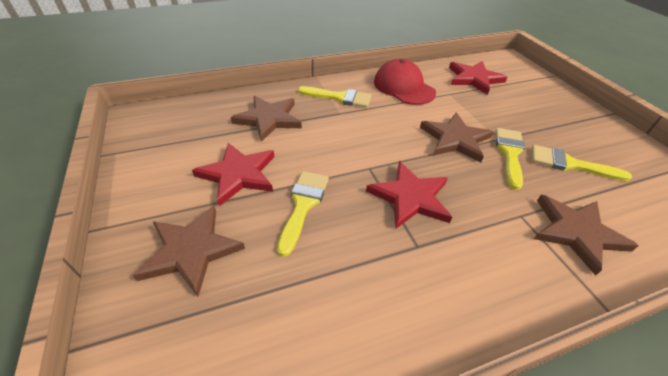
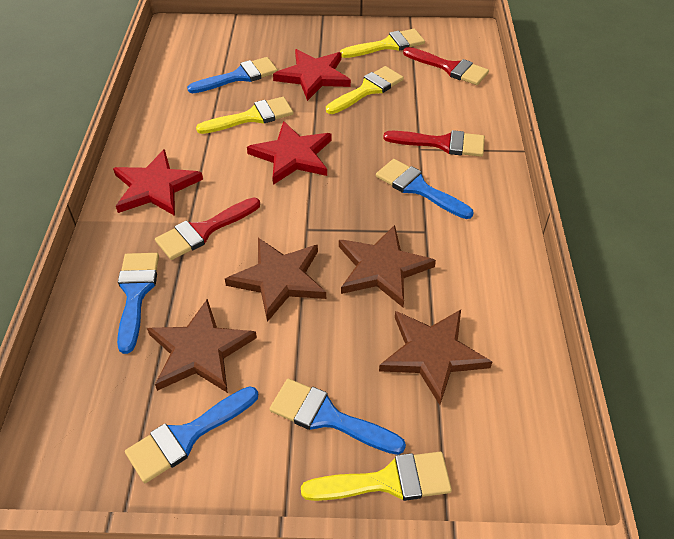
blue brush: none = 0 -> [117,253,159,354] [125,386,258,483] [187,57,278,94] [270,379,406,455] [376,159,473,219] = 5
red brush: none = 0 -> [155,198,260,260] [383,130,485,157] [403,47,489,85] = 3
red cap: [374,59,436,105] = 1 -> none = 0

